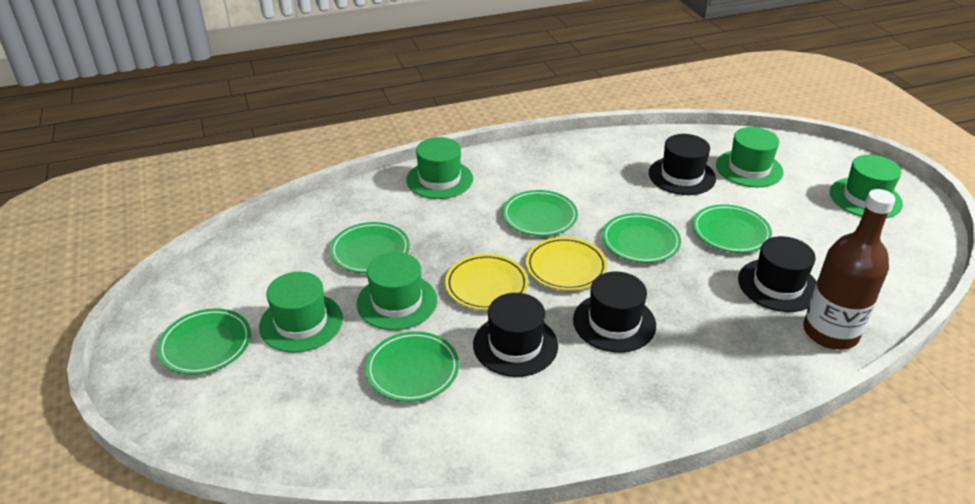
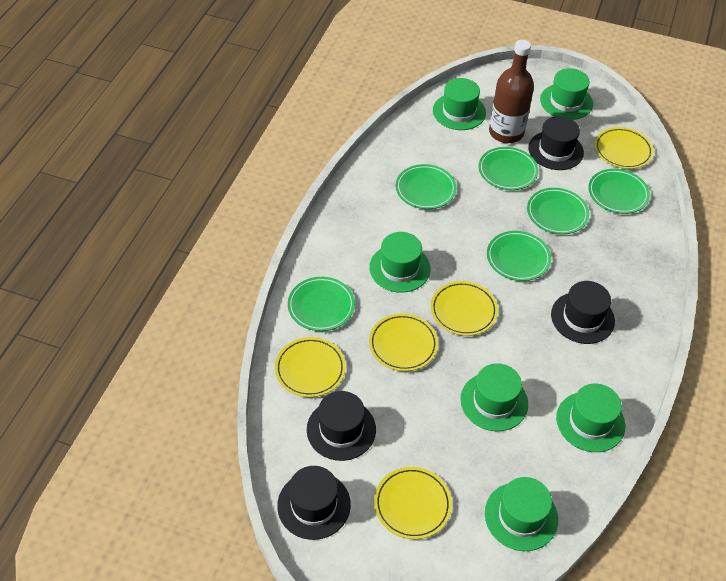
green hat: [259,272,343,353] [357,252,437,330] [406,137,473,199] [716,127,784,187] [830,155,903,218] = 5 -> [369,232,431,293] [433,78,486,130] [460,363,528,431] [485,477,558,551] [540,68,593,120] [556,383,625,452] = 6
yellow plate: [445,254,529,310] [526,237,607,291] = 2 -> [275,337,346,397] [369,314,438,371] [374,467,452,539] [431,281,498,336] [594,127,654,169] = 5

